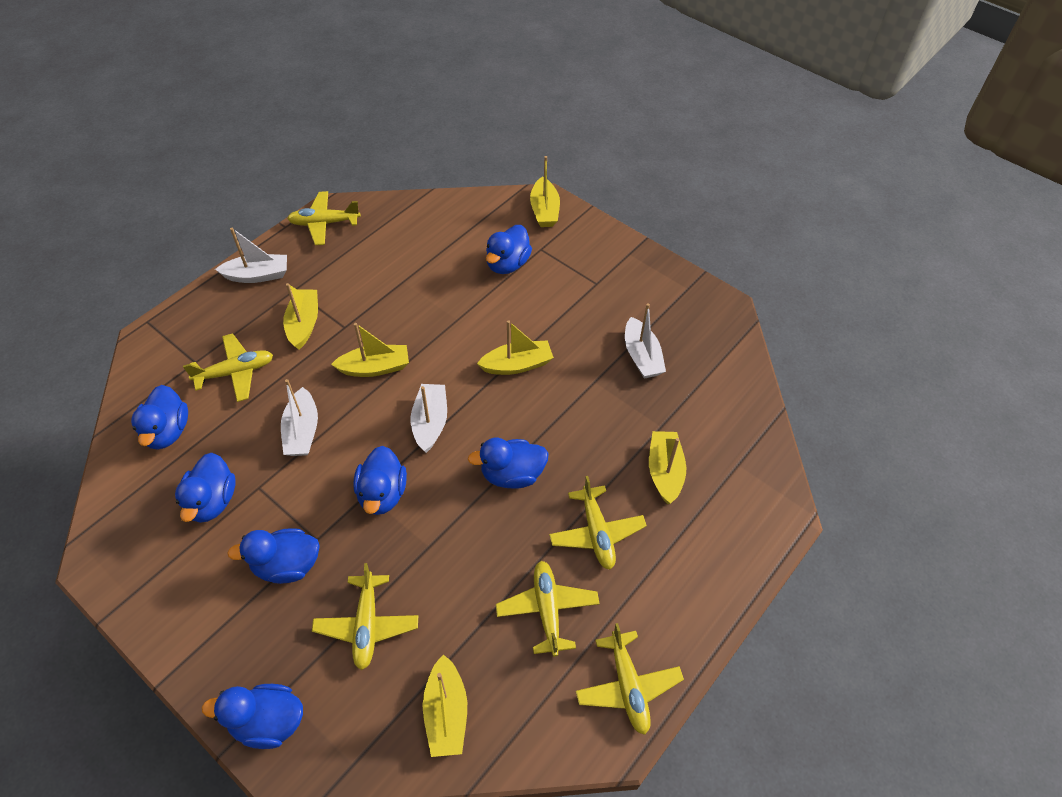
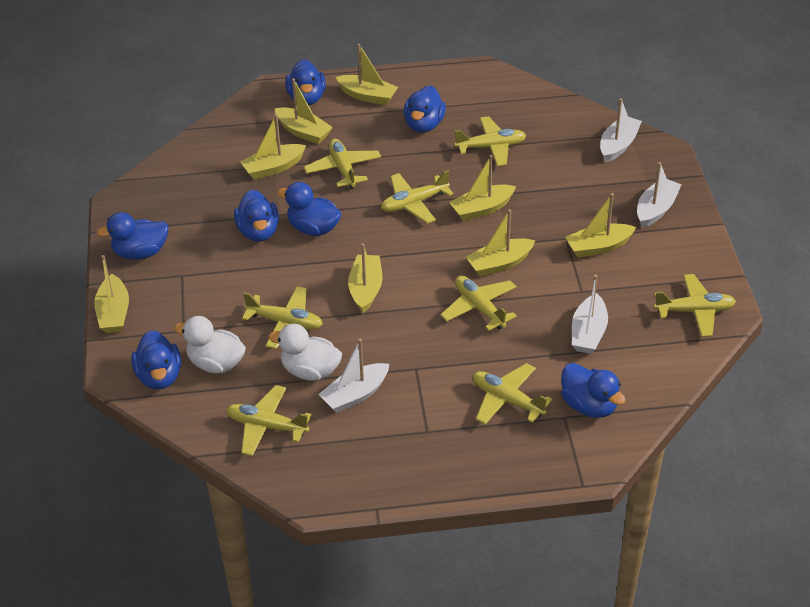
white duck: none = 0 -> [174,316,246,373] [268,324,342,381] = 2
yellow boat: [283,283,318,350] [331,323,409,377] [422,654,467,757] [477,320,554,375] [530,156,560,227] [649,431,686,504] = 6 -> [94,255,129,333] [240,114,306,180] [275,78,333,144] [335,44,398,105] [348,243,382,313] [449,155,516,221] [466,209,535,277] [565,193,636,258] = 8
yellow plane: [183,333,273,402] [287,191,361,245] [312,563,418,670] [496,561,600,657] [549,476,647,570] [576,623,684,735] = 6 -> [226,385,311,456] [242,286,323,349] [304,138,381,189] [381,170,454,224] [440,276,517,331] [454,116,527,166] [473,363,553,424] [654,274,736,337] = 8

